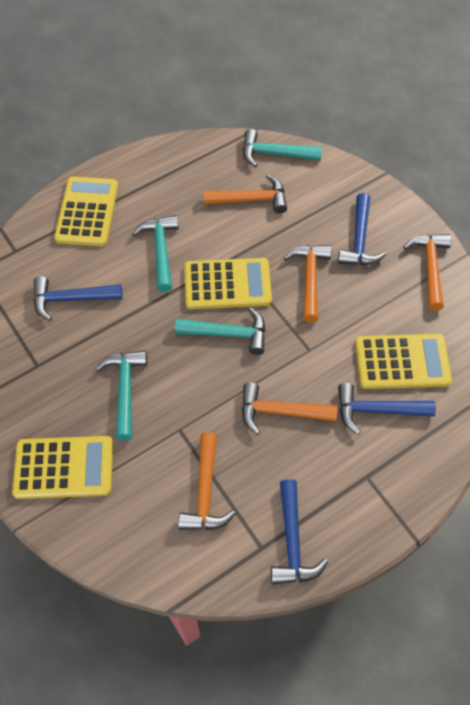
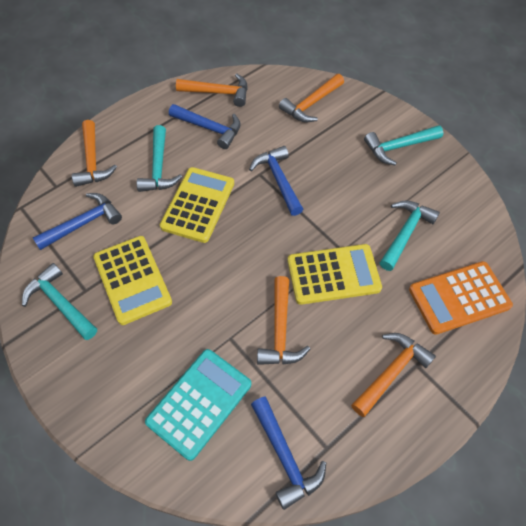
orange calculator: none = 0 -> [409,261,513,335] = 1
turquoise calculator: none = 0 -> [145,349,251,461] = 1
yellow calculator: [12,436,113,499] [54,177,118,246] [184,258,272,309] [355,334,452,389] = 4 -> [93,236,172,325] [160,167,234,243] [288,244,382,305] = 3

